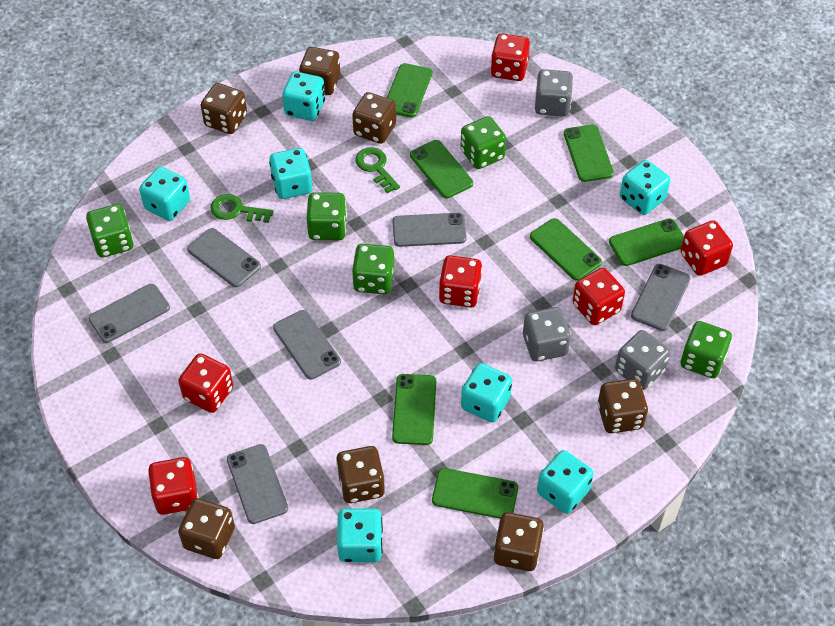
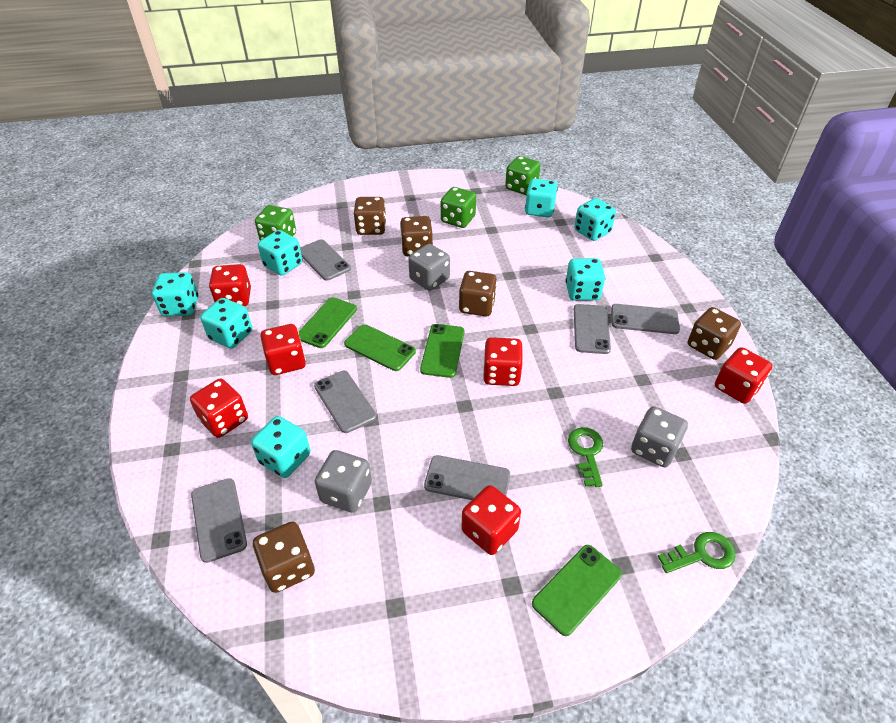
brown dice: [178,498,235,559] [201,83,247,134] [299,47,340,95] [336,446,385,503] [352,92,396,144] [493,512,544,571] [598,379,648,434] = 7 -> [253,521,315,593] [353,197,386,235] [400,216,433,256] [459,271,497,316] [688,307,741,360] = 5
green dice: [86,204,134,258] [306,192,347,240] [352,244,394,294] [460,116,506,169] [681,321,732,378] = 5 -> [255,205,296,240] [441,187,476,228] [505,156,541,195] = 3
green phone: [387,63,432,118] [392,374,436,445] [410,140,473,198] [432,468,518,519] [530,218,602,281] [564,125,614,182] [609,218,684,266] = 7 -> [299,297,357,348] [344,324,416,371] [420,324,465,378] [532,545,622,636] = 4

